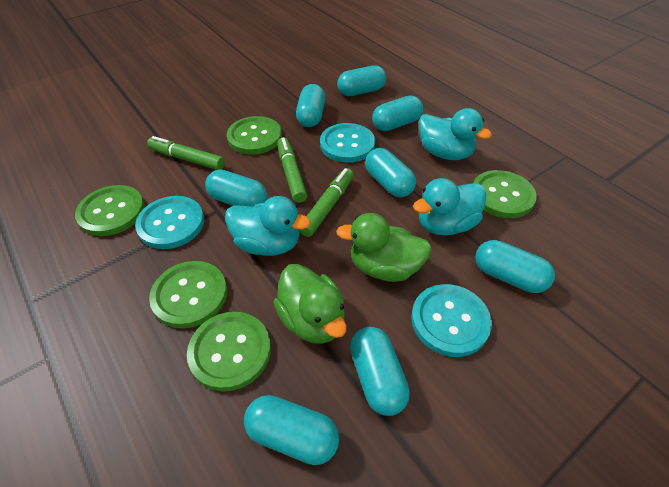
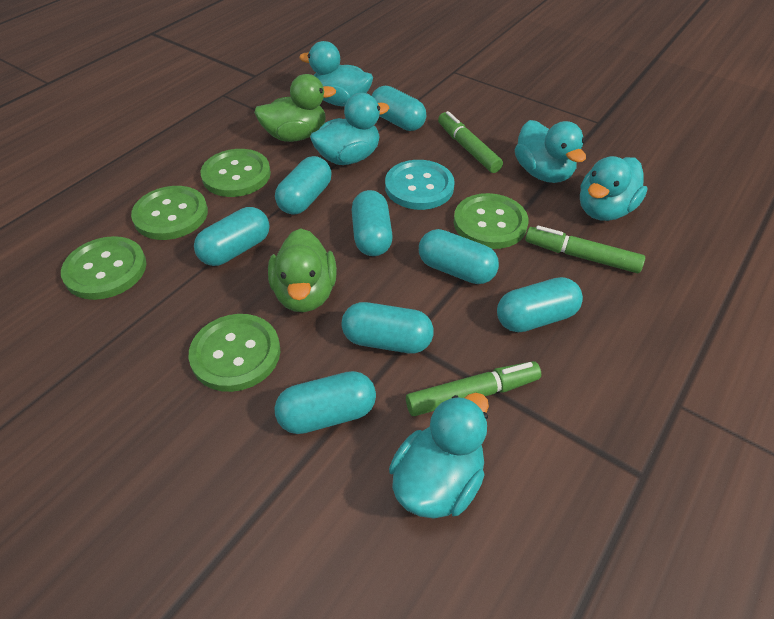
turquoise button: [135,196,204,249] [320,123,375,163] [411,284,492,357] = 3 -> [385,160,455,210] = 1
turquoise duck: [225,196,311,256] [413,178,487,236] [418,108,492,160] = 3 -> [299,41,373,106] [310,93,389,165] [389,393,489,519] [515,120,586,183] [580,156,648,221] = 5

